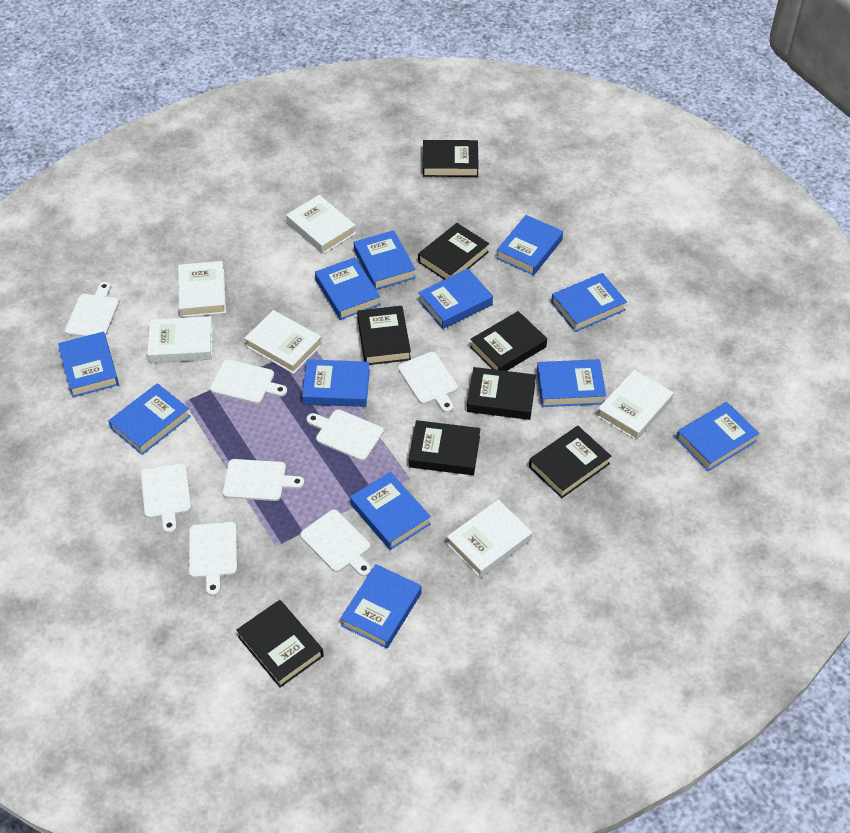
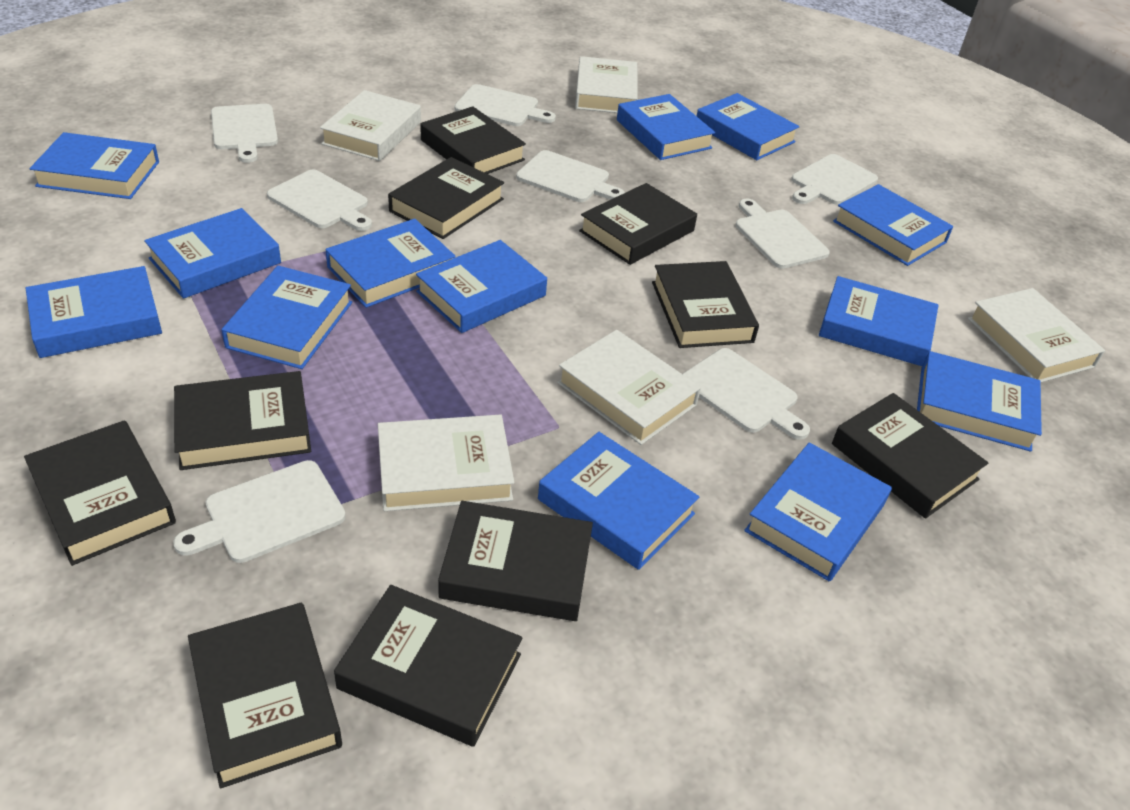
black book: [236,600,324,688] [357,306,411,365] [409,420,480,475] [418,223,489,280] [423,140,479,177] [467,367,536,420] [470,311,547,371] [529,426,611,498] = 8 -> [24,420,176,566] [174,371,311,470] [188,602,342,788] [334,585,522,747] [388,157,504,239] [420,106,526,174] [438,501,593,621] [579,183,697,265] [652,261,759,348] [832,393,988,519] = 10
blue book: [58,332,119,397] [108,383,191,455] [302,359,370,407] [315,257,381,320] [340,564,422,648] [350,472,431,550] [354,230,416,290] [418,269,493,329] [496,215,563,275] [537,359,606,407] [551,273,627,332] [676,402,759,471] = 12 -> [26,266,162,358] [30,132,159,199] [144,208,281,299] [222,266,352,369] [325,219,456,308] [416,240,547,333] [538,432,699,570] [617,94,715,160] [697,93,799,160] [744,442,892,581] [819,276,939,366] [833,184,953,266] [917,351,1042,452] = 13
white book: [147,316,213,363] [178,261,226,317] [244,310,322,374] [286,195,356,254] [447,500,532,578] [597,370,673,441] = 6 -> [320,90,421,161] [378,415,514,511] [557,330,701,445] [575,56,638,113] [968,288,1105,383] = 5

